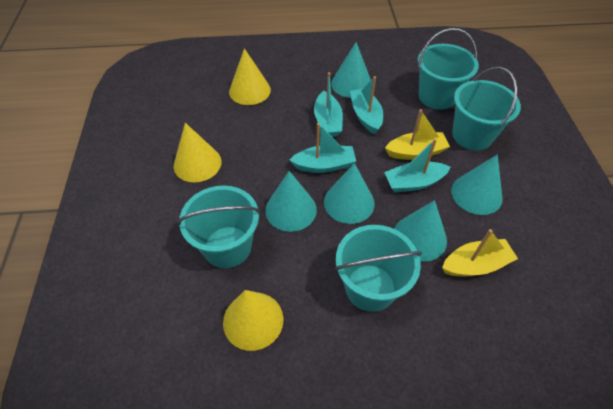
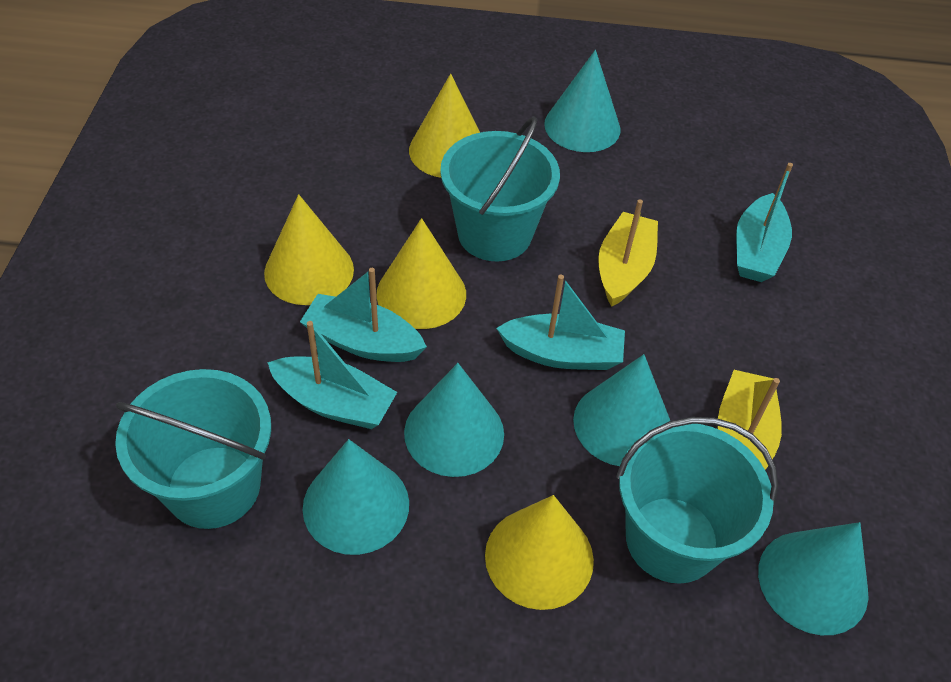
turquoise bucket: [177,186,260,268] [335,225,422,312] [418,28,479,110] [452,67,521,150] = 4 -> [115,369,271,529] [440,116,560,261] [616,417,778,584] = 3
yellow cone: [174,123,222,182] [223,290,283,351] [229,48,271,105] = 3 -> [264,194,354,305] [376,218,466,329] [409,74,480,178] [485,495,594,610] = 4

